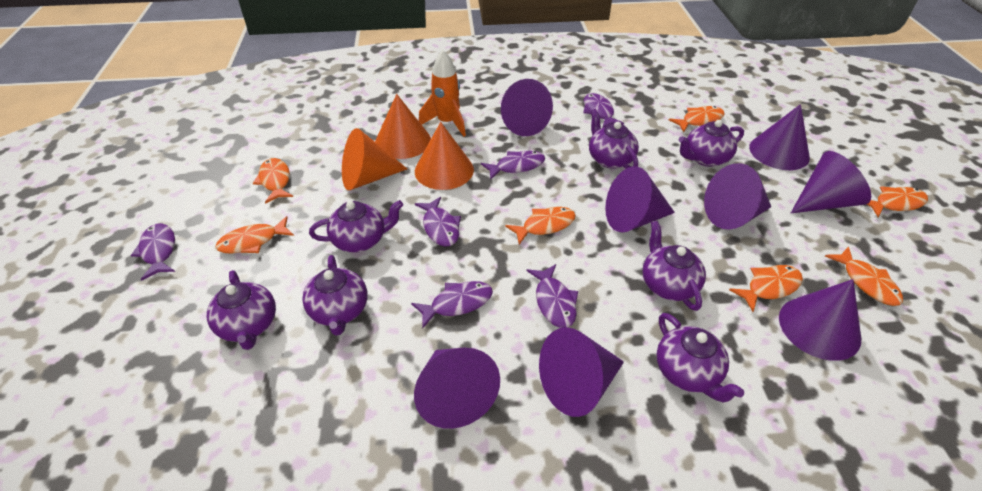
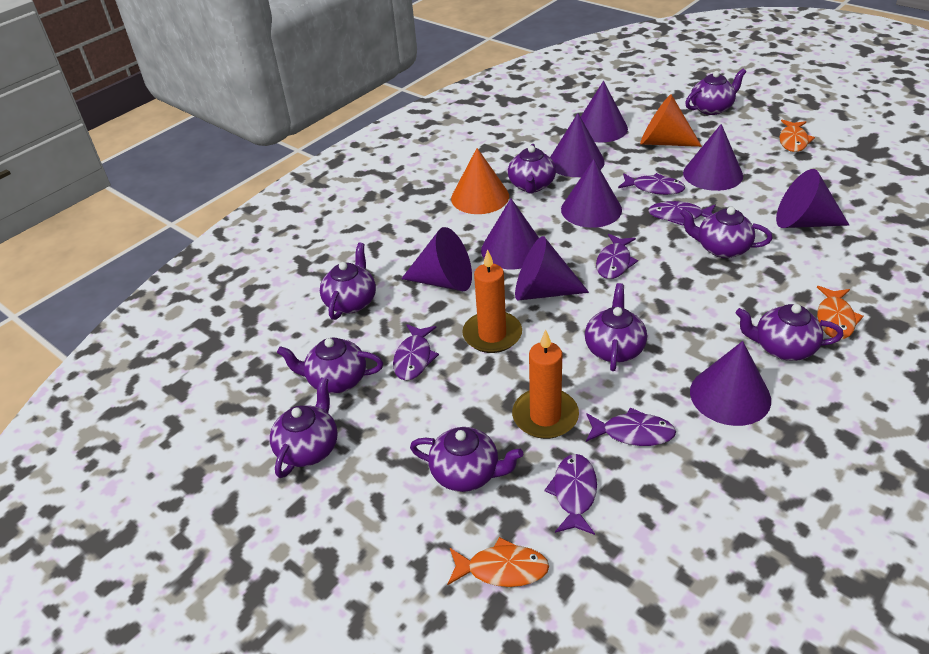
orange candle: none = 0 -> [462,250,522,353] [512,330,579,439] = 2
orange cone: [342,128,407,190] [375,94,431,159] [415,122,474,190] = 3 -> [451,148,509,214] [640,94,702,147] = 2
orange fish: [215,216,294,254] [253,158,293,204] [505,207,576,245] [669,106,724,132] [729,265,803,312] [825,246,903,306] [866,186,928,217] = 7 -> [447,537,549,587] [779,120,815,152] [817,286,863,339] = 3
orange rocket: [419,50,466,137] = 1 -> none = 0
purple cone: [414,348,500,429] [501,79,553,136] [539,327,624,417] [605,167,675,232] [704,163,771,230] [749,104,810,170] [779,279,861,361] [791,151,871,213] = 8 -> [401,227,472,291] [481,199,539,269] [515,236,589,300] [550,113,605,177] [561,159,622,228] [581,81,628,143] [683,124,743,191] [690,341,771,426] [776,169,849,228] = 9
purple teapot: [207,270,276,350] [302,255,368,336] [309,200,403,253] [589,109,639,169] [642,221,706,311] [657,313,744,403] [679,120,744,167] = 7 -> [270,377,338,478] [277,338,383,394] [320,242,376,320] [410,427,523,492] [508,144,556,194] [585,283,647,371] [680,207,772,258] [685,69,746,115] [736,304,843,361] = 9

